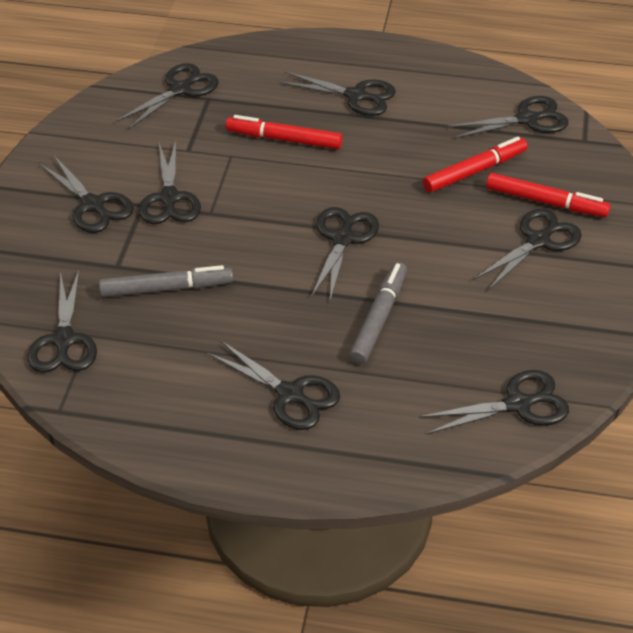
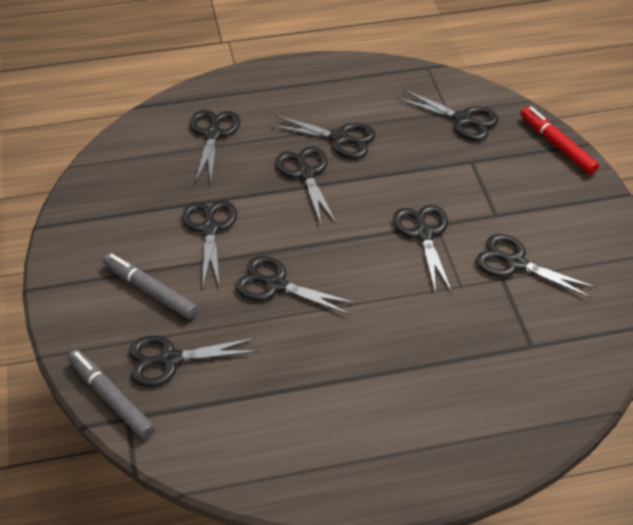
black scissors: [27,271,97,373] [39,156,134,233] [116,63,219,130] [139,141,201,224] [207,340,340,430] [279,72,396,116] [311,207,379,300] [419,370,569,434] [448,96,569,138] [474,209,582,290] = 10 -> [129,336,258,387] [182,200,237,288] [190,110,240,183] [235,256,356,315] [270,115,376,159] [275,146,336,225] [393,205,452,294] [397,89,499,141] [476,234,597,298] = 9
red marker: [226,115,343,149] [423,137,527,192] [486,173,610,217] = 3 -> [521,107,599,174] = 1

